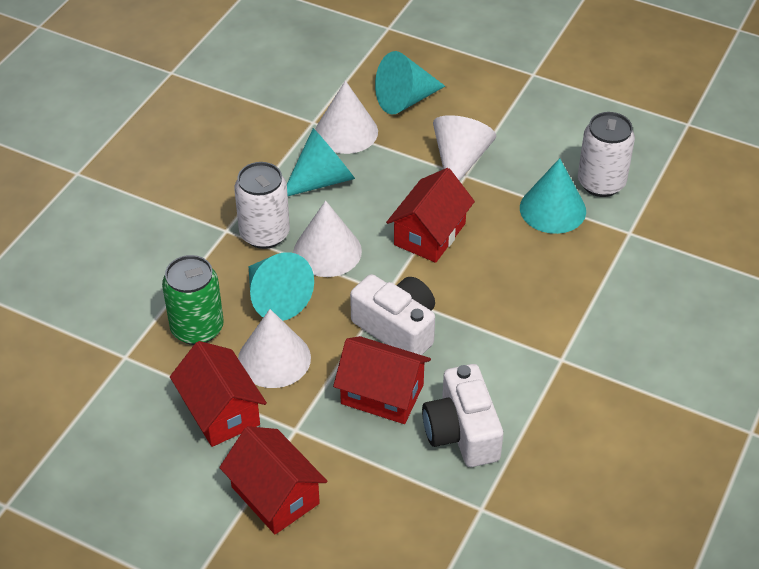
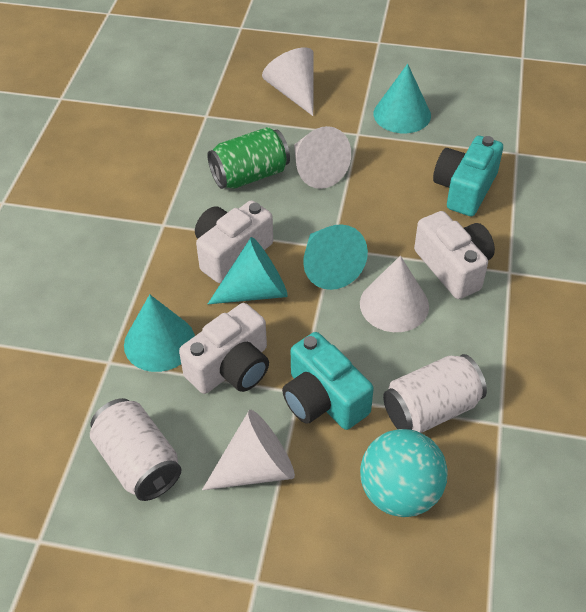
red house: [170,341,267,447] [219,426,327,534] [333,336,431,424] [386,168,475,263] = 4 -> none = 0
turquoise ball: none = 0 -> [360,429,447,517] = 1
turquoise camera: none = 0 -> [282,332,374,430] [433,136,503,216] = 2
white camera: [350,274,435,355] [422,364,503,467] = 2 -> [179,303,269,394] [195,200,273,283] [414,211,495,299] = 3

